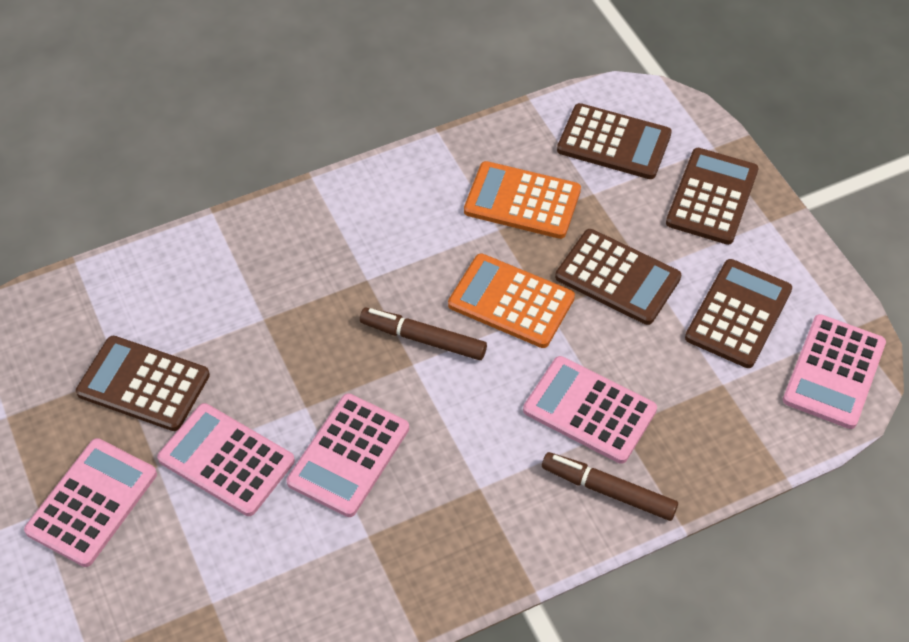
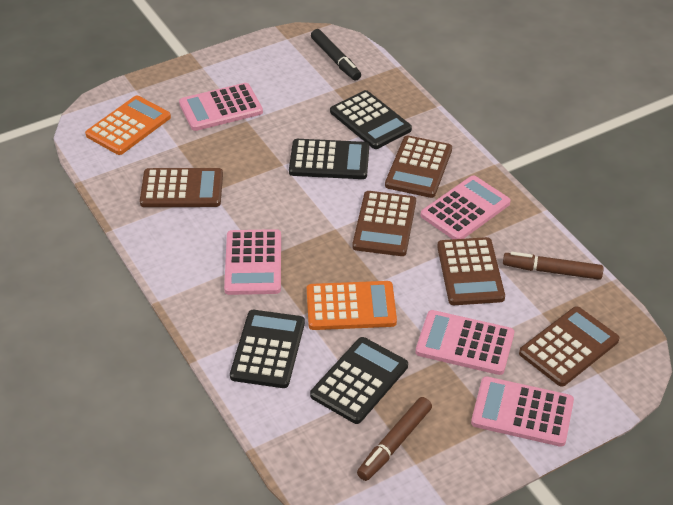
black calculator: none = 0 -> [230,310,305,388] [289,139,369,179] [310,337,408,424] [330,90,412,149] = 4
black marker: none = 0 -> [311,29,361,81] = 1

